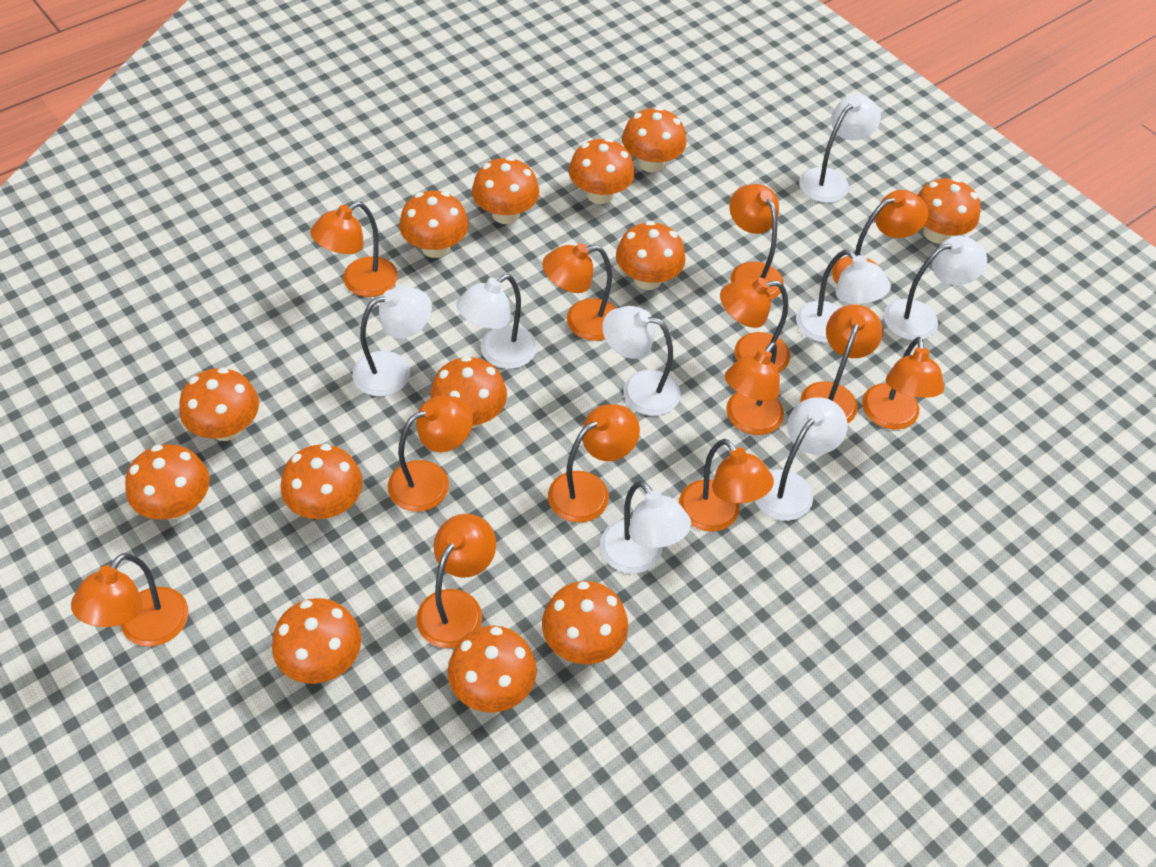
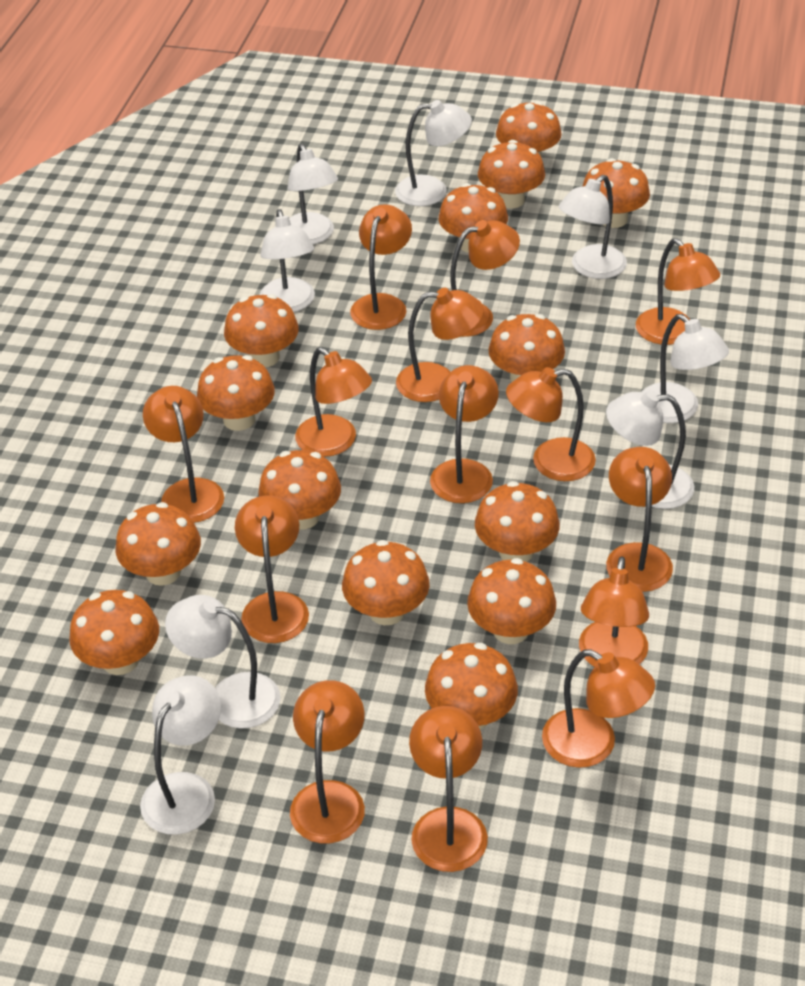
orange lamp: [71,553,188,647] [310,202,398,297] [388,396,473,512] [416,514,496,648] [542,243,616,341] [548,404,640,523] [679,439,774,532] [720,278,790,372] [724,342,784,435] [729,184,784,300] [800,304,883,423] [832,190,928,284] [862,337,945,430] = 13 -> [143,386,224,523] [235,495,309,643] [290,680,365,843] [295,347,372,457] [350,204,412,330] [396,288,484,402] [409,706,488,872] [430,365,499,503] [450,220,520,337] [506,367,596,481] [542,649,655,768] [579,556,649,667] [606,447,673,592] [636,238,720,345] = 14
orange mushroom: [125,444,210,520] [179,367,259,441] [272,598,361,684] [281,444,363,519] [399,191,469,258] [430,356,507,429] [448,626,537,713] [472,157,540,224] [542,581,628,664] [569,138,635,204] [616,221,686,290] [622,107,687,172] [918,178,981,244] = 13 -> [69,590,159,675] [116,502,201,586] [197,355,275,431] [224,294,299,367] [258,450,341,530] [342,540,430,625] [425,643,518,729] [439,183,508,253] [467,558,556,644] [475,481,560,562] [478,140,545,209] [489,314,565,382] [496,102,562,156] [582,158,650,228] = 14

